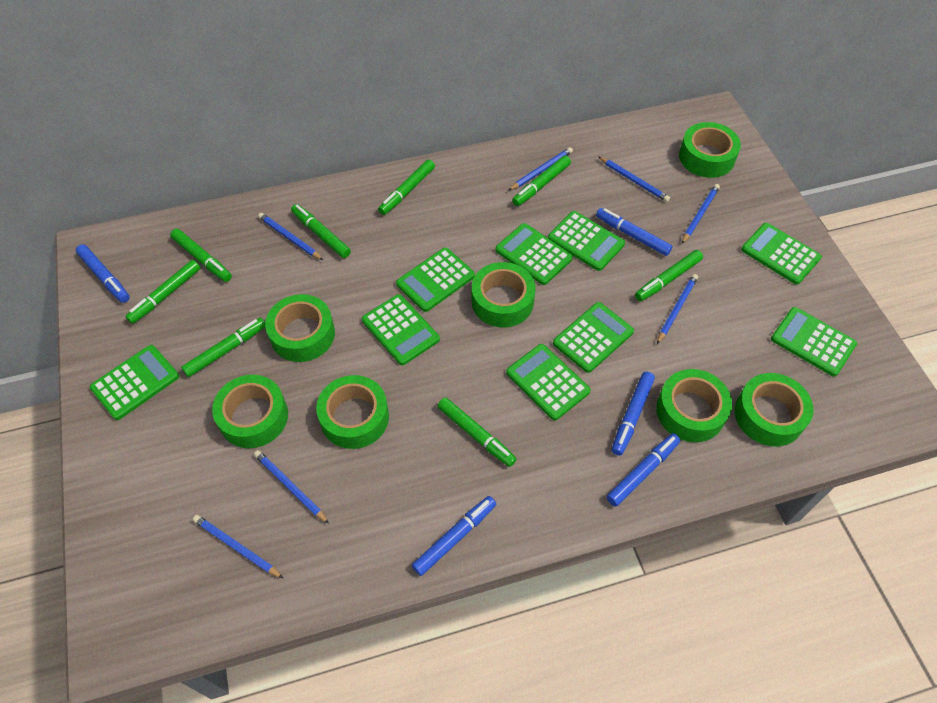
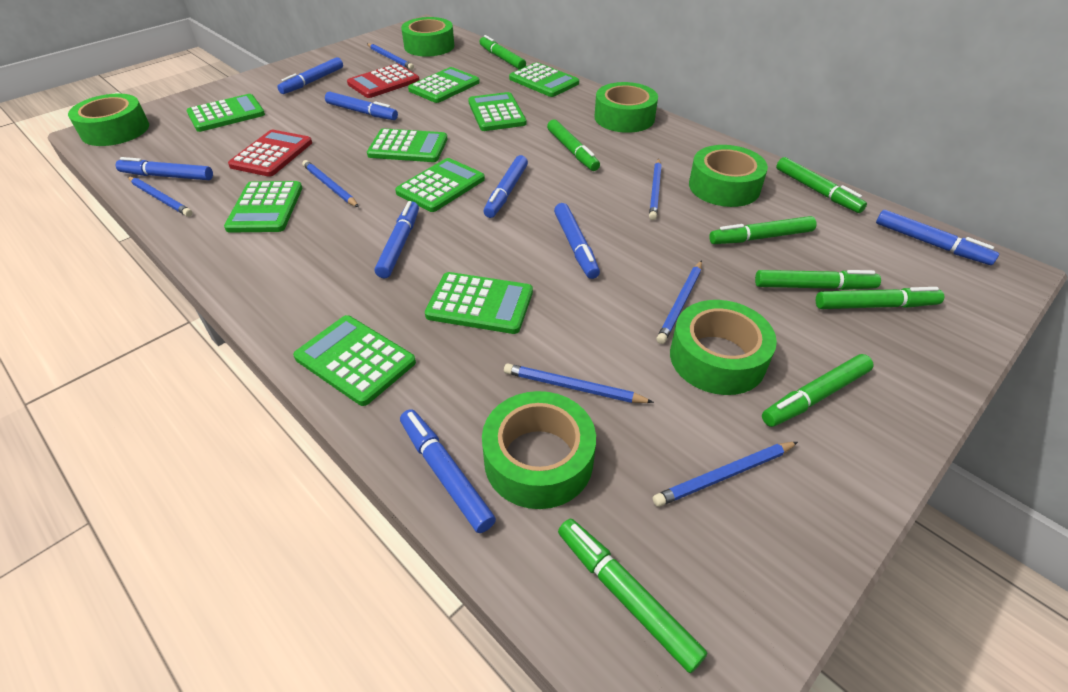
blue marker: [76,244,130,303] [412,496,496,576] [596,208,673,256] [607,433,680,507] [612,372,655,456] = 5 -> [115,157,213,180] [277,57,343,94] [325,92,398,120] [375,201,419,278] [400,409,496,533] [484,155,528,218] [554,203,600,279] [876,210,999,265] = 8
green tape: [212,375,288,448] [265,294,335,362] [316,375,389,449] [472,262,536,328] [656,369,732,442] [679,122,741,178] [734,373,813,446] = 7 -> [68,94,149,146] [401,17,454,57] [482,391,596,509] [594,82,658,133] [670,300,777,395] [689,145,768,207] = 6
red calculator: none = 0 -> [228,130,312,177] [347,64,419,98] = 2

